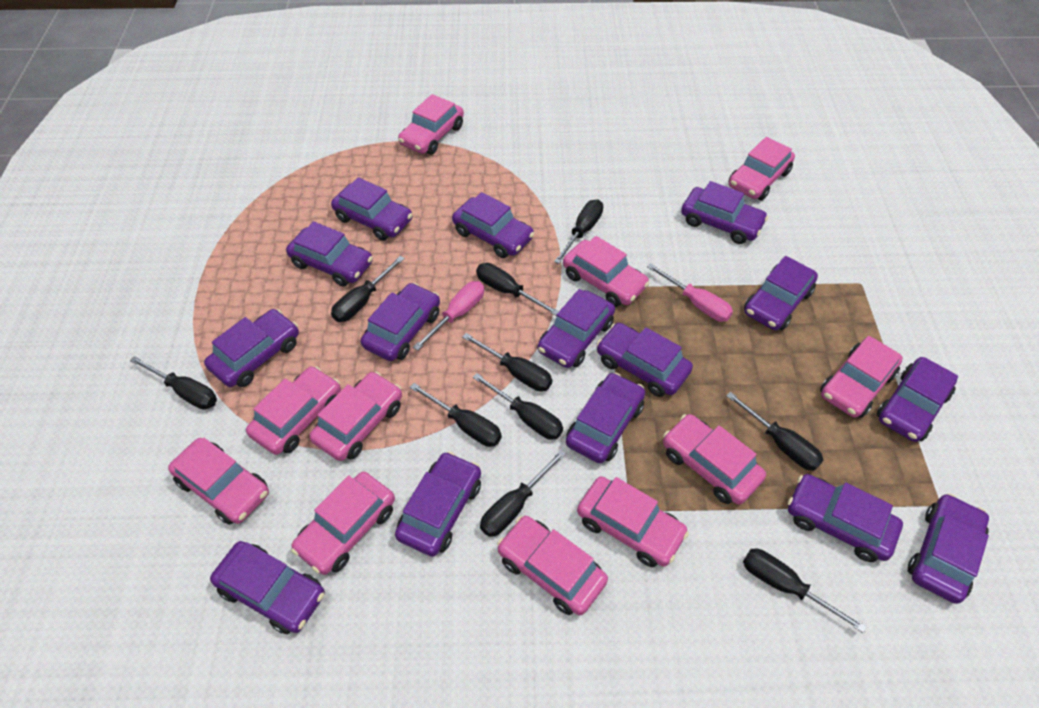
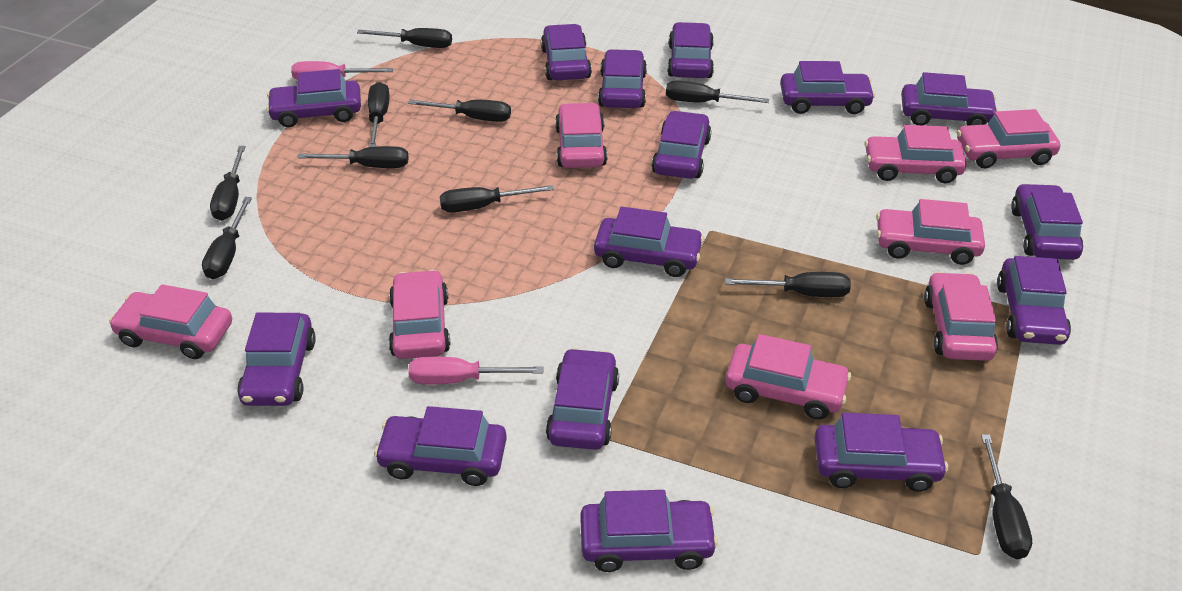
pink car: [168,438,269,525] [246,366,341,455] [291,472,395,575] [309,372,402,461] [398,94,464,155] [497,516,608,615] [563,236,650,307] [577,476,689,567] [663,414,766,505] [729,137,795,200] [820,336,903,418] = 11 -> [109,284,232,359] [389,270,450,359] [555,103,607,168] [725,334,851,419] [864,125,967,183] [876,199,985,265] [924,272,998,361] [957,109,1060,168] = 8

